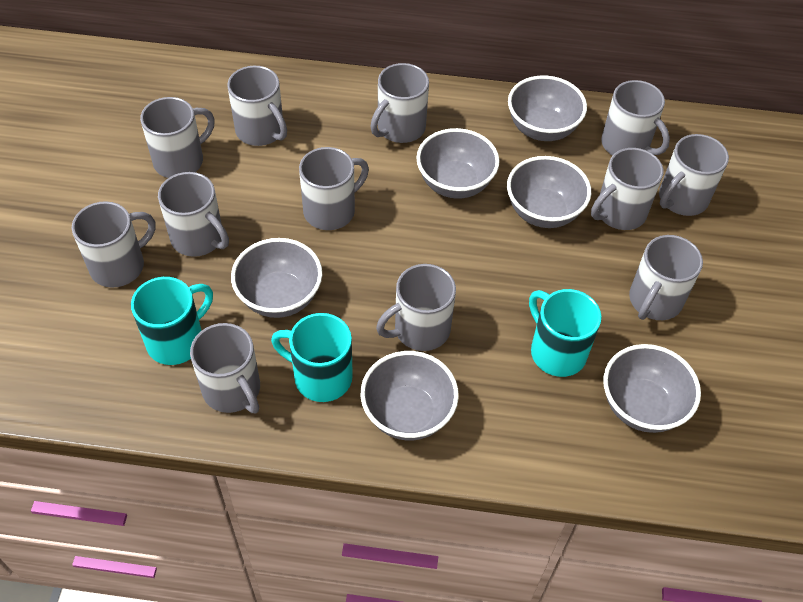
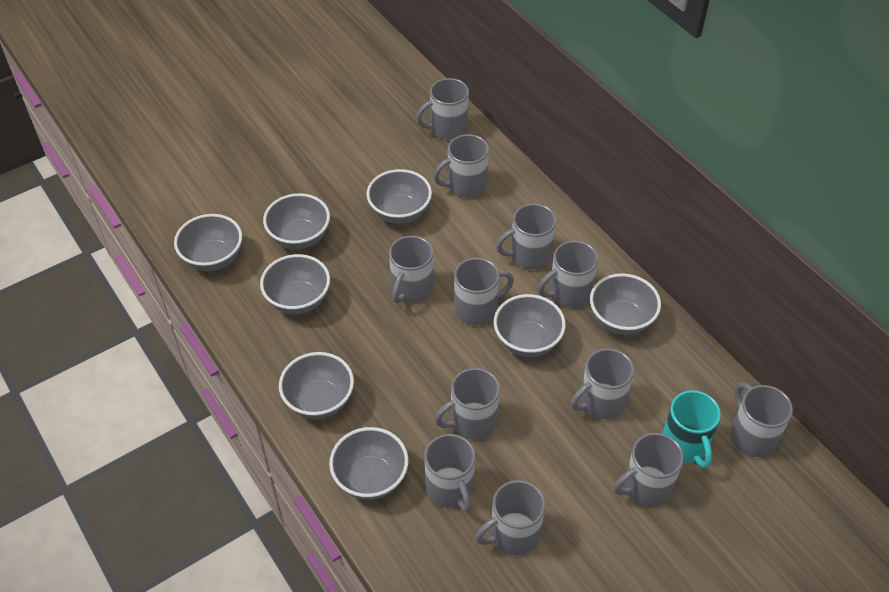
grey bowl: [231,238,322,318] [361,351,459,440] [416,128,499,199] [507,156,591,228] [508,76,587,141] [603,344,701,433] = 6 -> [174,214,242,271] [260,254,330,315] [263,193,330,250] [279,352,354,419] [329,427,408,500] [367,169,432,224] [494,294,566,357] [590,273,661,335] = 8
turquoise mug: [131,277,213,365] [271,313,353,402] [529,289,602,377] = 3 -> [662,390,721,468] = 1

